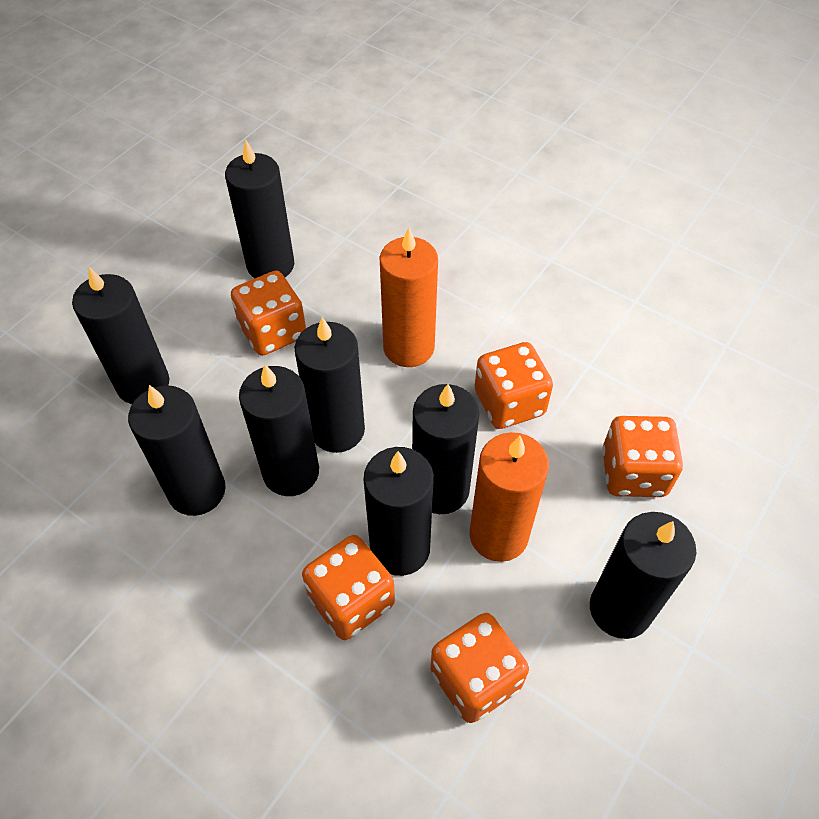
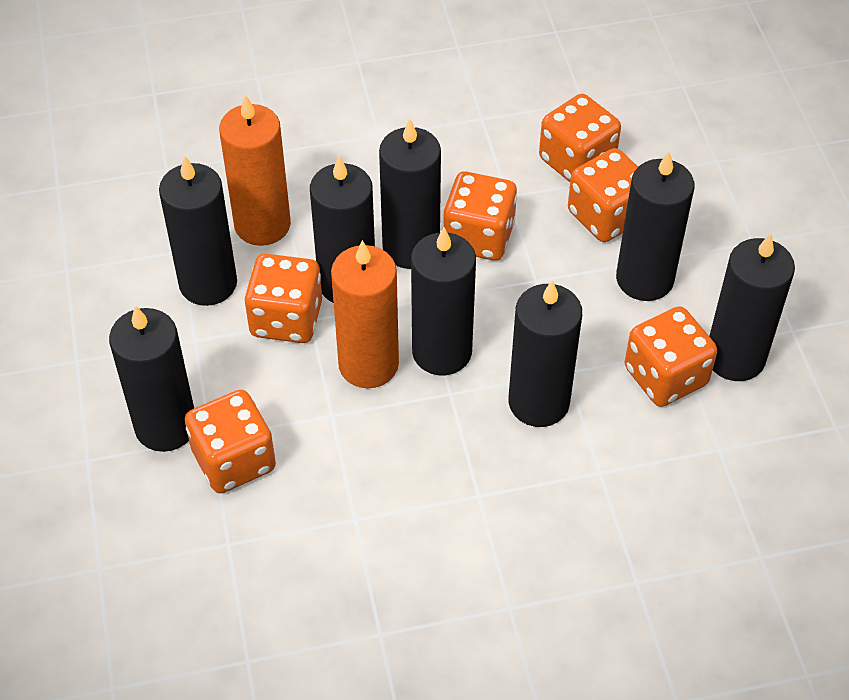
orange dice: [231,271,306,356] [302,535,395,640] [430,613,529,723] [475,342,553,429] [602,416,683,497] = 5 -> [185,390,276,493] [244,254,322,343] [443,171,517,261] [539,94,621,182] [568,148,638,242] [624,306,717,407] = 6

